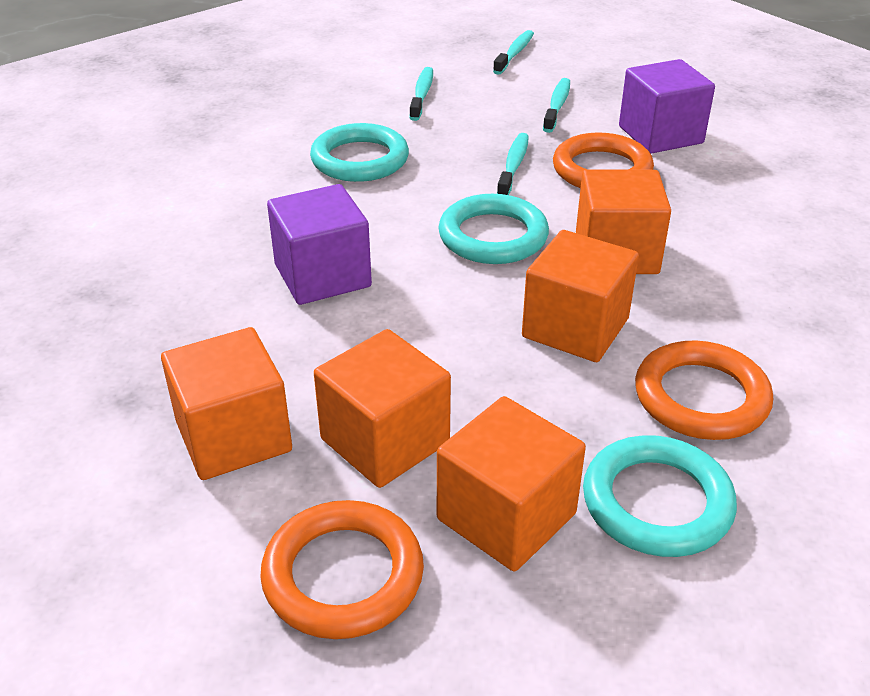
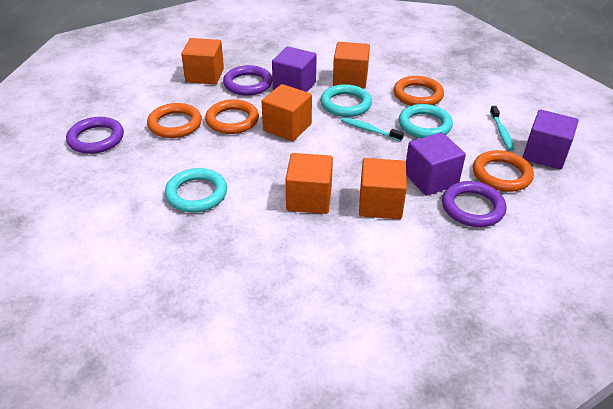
orange ring: [260,500,424,639] [553,132,654,188] [635,340,773,440] = 3 -> [147,103,202,138] [205,99,259,134] [393,76,444,106] [473,150,534,192] = 4
purple cube: [267,184,372,305] [619,59,715,154] = 2 -> [272,46,317,92] [406,132,466,196] [523,110,578,170] = 3
purple ring: none = 0 -> [66,117,124,154] [223,65,272,96] [442,181,506,227] = 3
turquoise toothbrush: [409,67,433,121] [493,30,534,75] [497,133,529,195] [543,78,570,133] = 4 -> [341,117,404,142] [490,106,515,151] = 2

